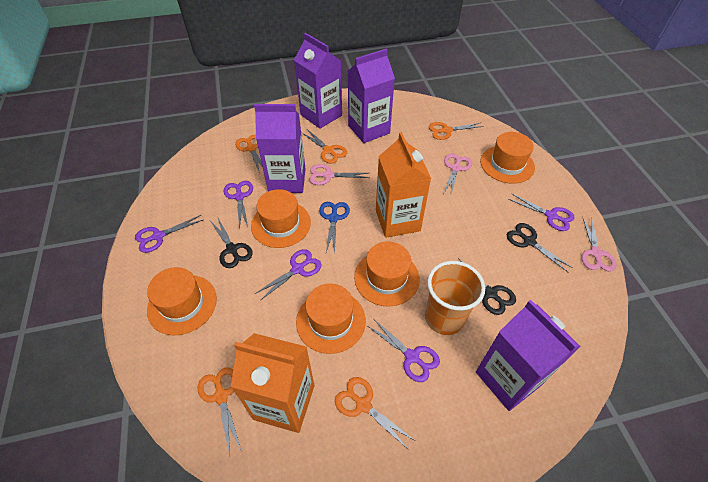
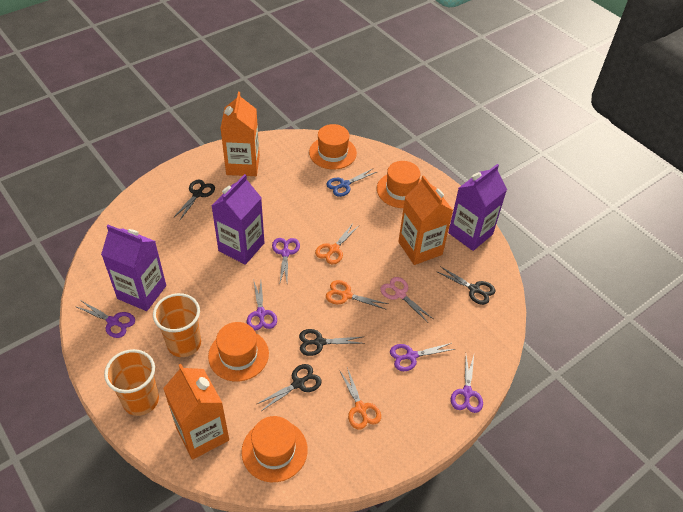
black scissors: [210,218,253,268] [457,257,516,315] [507,223,573,272] = 3 -> [173,180,215,220] [257,364,322,410] [299,329,365,356] [436,266,495,305] = 4
orange carton: [231,333,314,433] [376,132,431,238] = 2 -> [163,364,229,460] [220,92,260,176] [398,176,453,265] = 3
orange cup: [425,261,485,335] = 1 -> [104,349,159,416] [153,293,201,357] = 2
orange hat: [147,267,217,335] [251,189,311,248] [296,284,366,354] [354,241,419,307] [480,132,535,184] = 5 -> [208,322,269,382] [242,416,308,482] [309,124,357,169] [377,161,421,208] = 4
orange scissors: [198,368,242,455] [235,135,263,174] [301,129,347,163] [335,377,415,450] [429,122,484,140] = 5 -> [315,224,359,265] [326,280,388,310] [339,367,381,429] = 3
pink scissors: [309,164,369,185] [444,154,472,195] [581,216,617,272] = 3 -> [380,277,433,323] = 1
purple carton: [254,104,306,193] [294,33,342,129] [348,48,395,143] [476,300,581,411] = 4 -> [101,225,166,311] [211,174,265,265] [448,164,507,251] = 3

